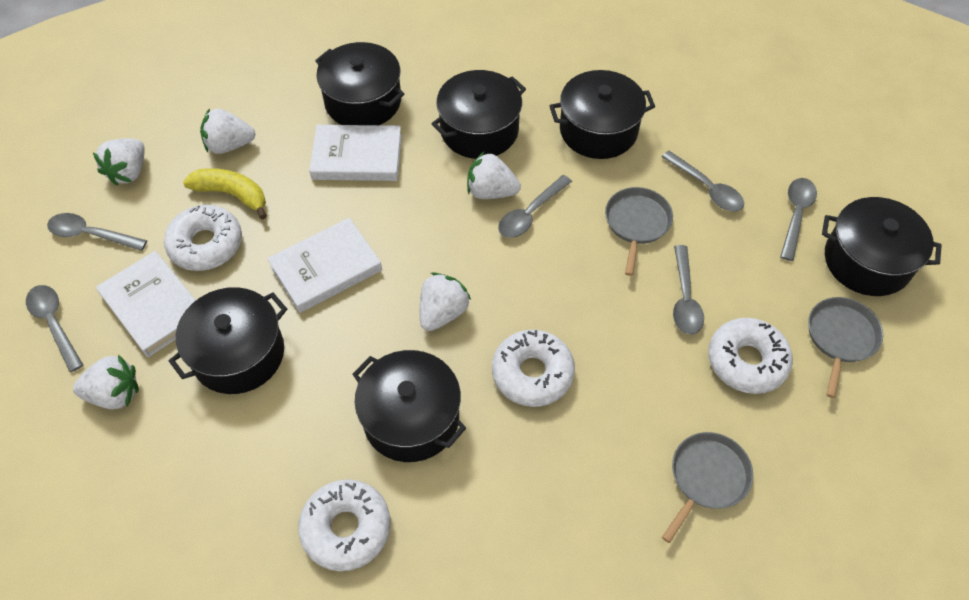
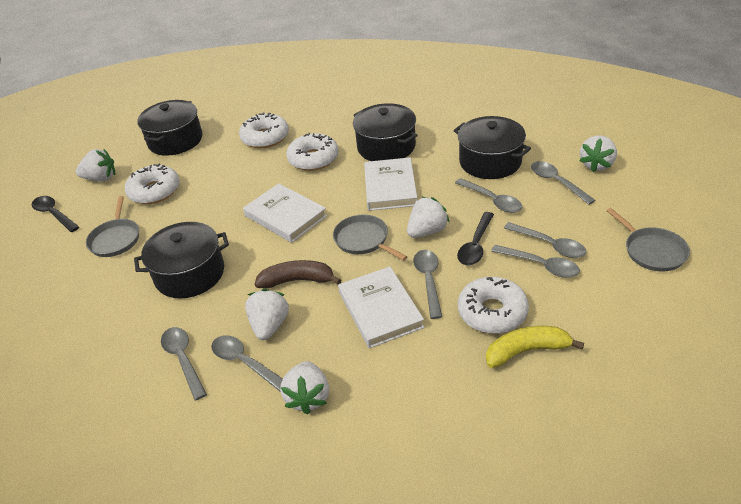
black pot: [169,287,287,394] [315,42,404,125] [353,350,466,462] [432,70,526,159] [550,70,655,159] [822,197,942,296] = 6 -> [134,222,229,298] [137,100,202,156] [353,103,418,161] [454,116,531,179] = 4
black spoon: none = 0 -> [32,196,79,232] [457,212,494,265] = 2
brown banana: none = 0 -> [255,260,341,289] = 1
grey spoon: [26,285,83,372] [47,213,147,251] [498,175,572,238] [662,151,744,211] [673,245,704,335] [780,178,817,261] = 6 -> [161,327,207,400] [211,335,283,391] [413,250,442,319] [455,178,522,213] [491,245,580,278] [504,222,586,258] [531,161,596,205] = 7

